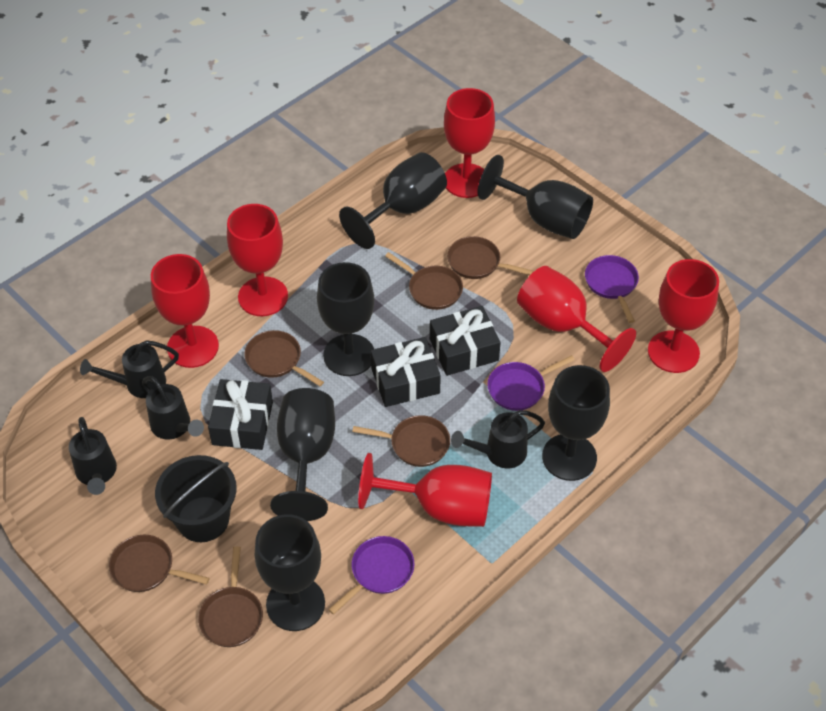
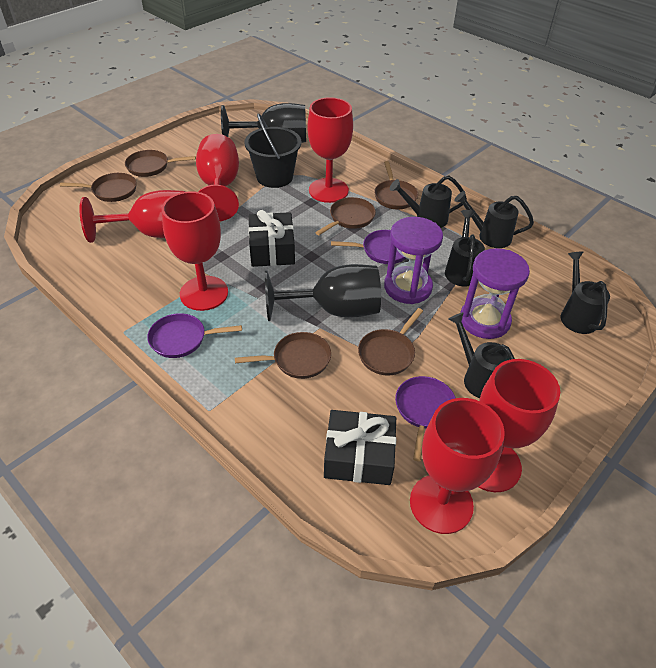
black gift: [208,379,273,450] [371,337,441,407] [430,306,501,376] = 3 -> [248,210,295,267] [324,410,396,485] = 2
black goblet: [255,514,325,631] [270,388,335,521] [317,262,374,376] [339,152,447,249] [478,155,593,239] [542,365,610,481] = 6 -> [221,103,306,143] [265,264,381,321] = 2
black watering can: [69,417,117,495] [80,340,179,398] [142,376,204,439] [451,410,545,469] = 4 -> [390,175,467,228] [445,210,485,287] [448,312,515,398] [454,191,534,248] [561,252,610,334] = 5
purple hourglass: none = 0 -> [384,217,443,304] [460,248,530,339] = 2

